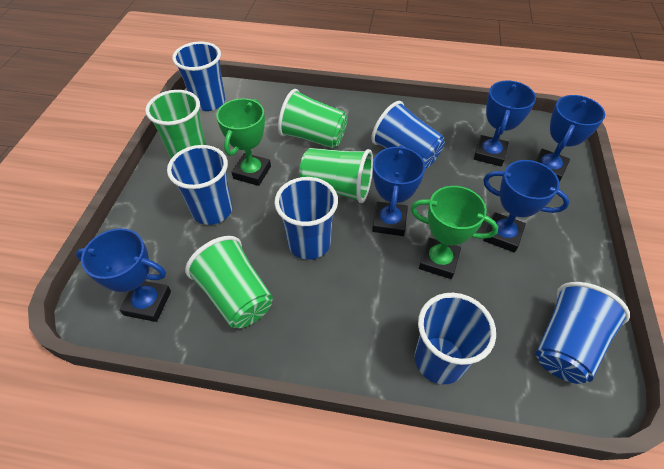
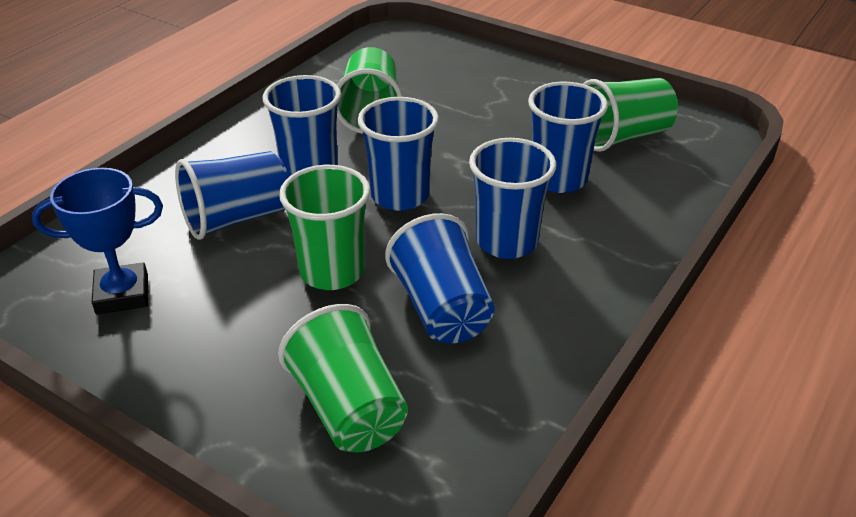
blue trophy: [76,228,171,322] [372,145,425,236] [474,81,536,166] [483,160,570,252] [536,95,605,182] = 5 -> [32,168,163,315] = 1
green trophy: [216,98,271,186] [411,186,498,279] = 2 -> none = 0

